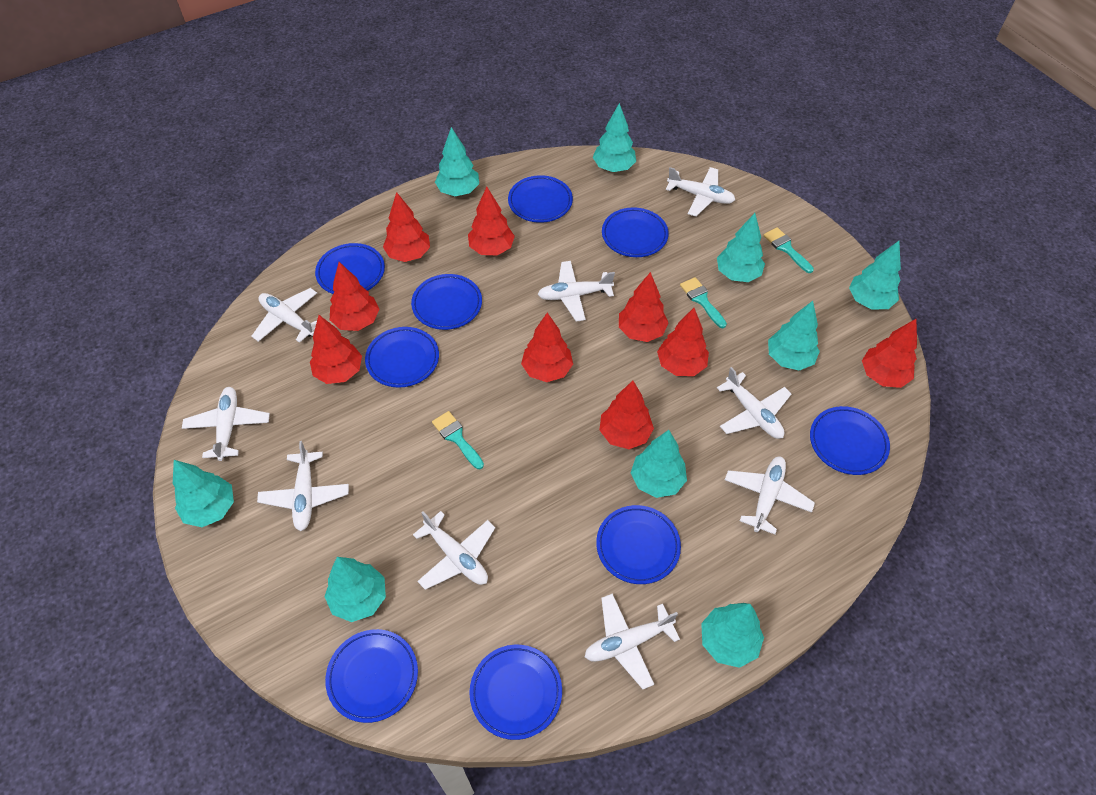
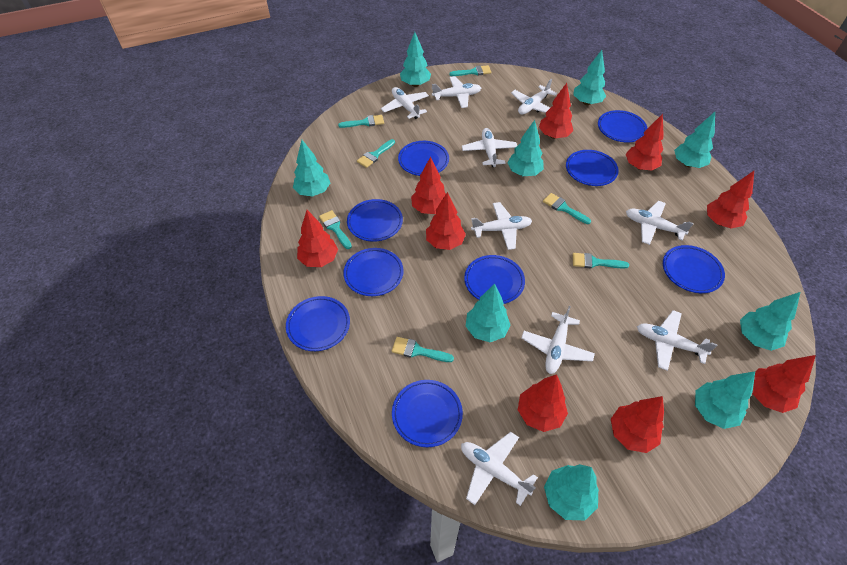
turquoise brush: [432,411,484,469] [680,277,727,328] [763,227,814,273] = 3 -> [319,210,352,249] [338,115,384,128] [357,139,395,168] [392,337,454,362] [449,65,491,76] [543,193,591,224] [573,253,629,268] = 7

